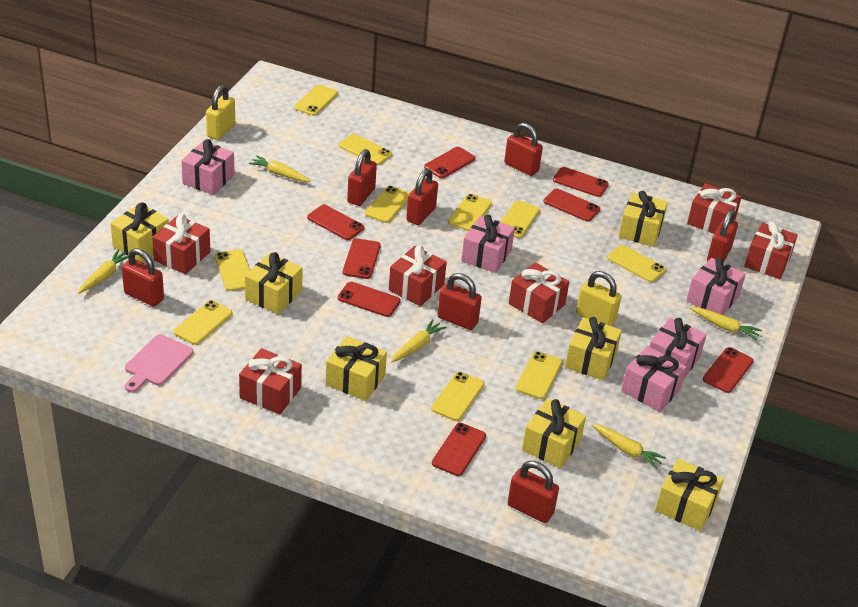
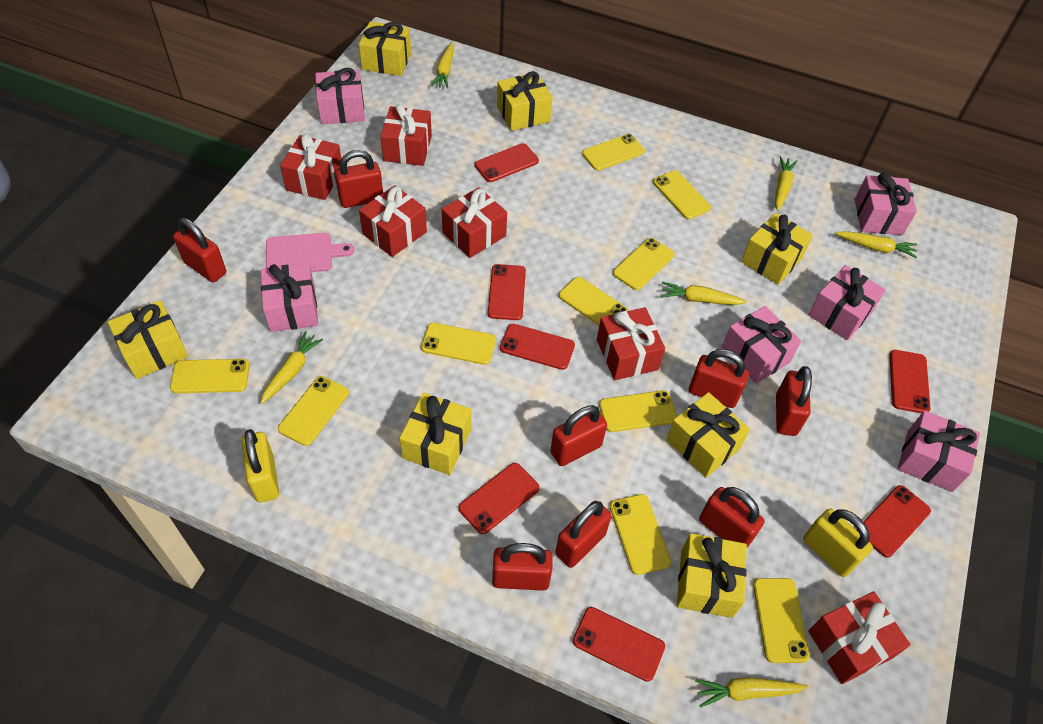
pink gift: [181,139,235,195] [461,215,515,273] [621,346,686,412] [650,318,707,380] [686,258,746,315] = 5 -> [261,263,318,332] [315,68,365,124] [722,306,801,384] [808,265,886,340] [855,173,917,235] [898,411,980,492] = 6
red padlock: [122,248,164,307] [347,149,377,206] [406,168,438,225] [437,273,482,330] [504,123,543,176] [507,461,559,523] [707,209,738,263] = 7 -> [173,218,226,282] [335,150,383,208] [492,543,553,591] [550,405,607,466] [555,501,612,568] [689,349,749,408] [699,487,764,547] [776,366,812,436] = 8
red phone: [307,205,364,240] [338,282,400,317] [343,238,381,279] [424,147,476,178] [432,423,486,476] [544,188,600,222] [553,167,609,197] [703,347,754,393] = 8 -> [459,463,539,534] [475,143,539,182] [488,264,526,320] [500,324,575,370] [573,607,665,682] [857,485,931,558] [889,350,931,413] = 7
yellow carrot: [78,249,129,294] [249,155,311,182] [391,319,447,363] [592,424,666,469] [690,307,762,340] = 5 -> [260,331,323,404] [431,42,454,89] [661,282,747,305] [695,677,808,708] [775,156,797,211] [835,231,917,258] = 6

